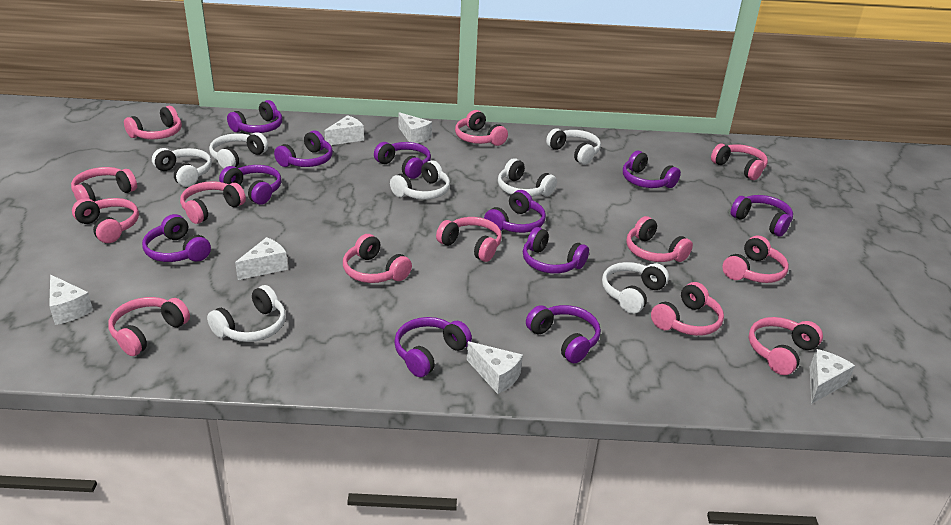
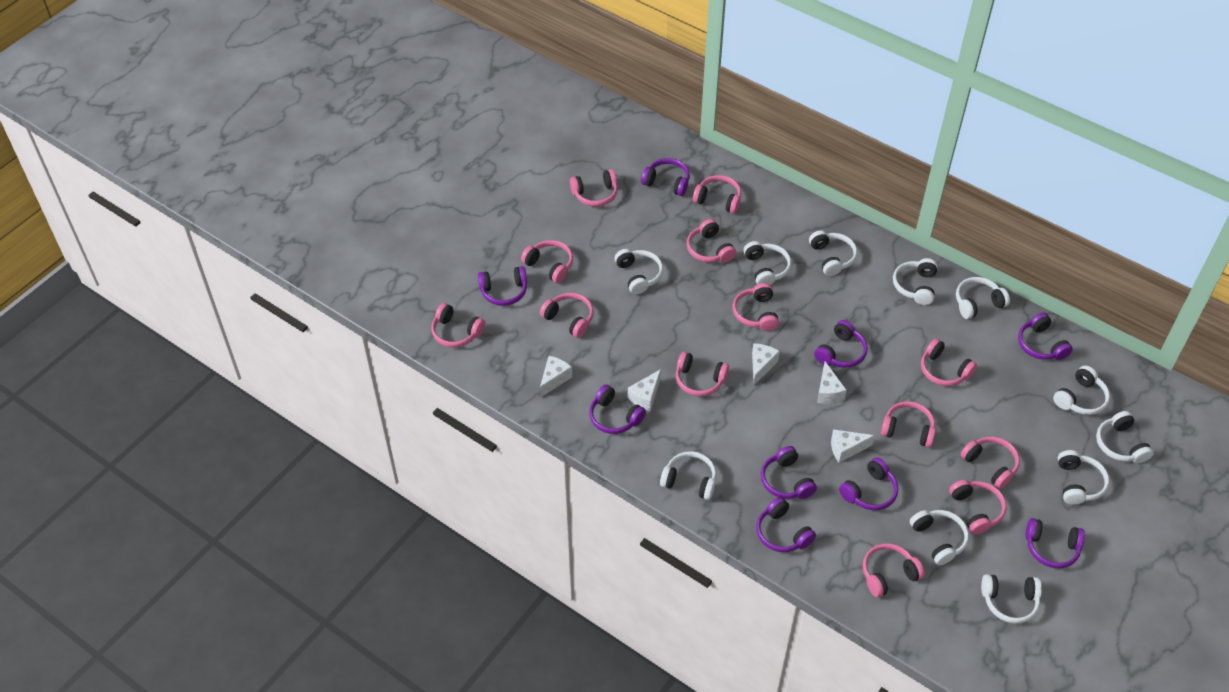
purple headphones: [142,214,211,262] [219,165,282,205] [227,100,282,133] [274,130,333,167] [374,142,431,179] [394,317,472,377] [484,190,546,233] [523,227,589,274] [526,305,601,363] [623,151,681,188] [730,195,793,236] = 11 -> [478,266,527,306] [589,385,646,434] [641,158,690,196] [756,497,816,552] [761,446,817,499] [814,320,868,368] [839,457,898,510] [1018,313,1073,360] [1026,518,1085,568] = 9
white cheese: [49,275,93,325] [235,237,288,280] [325,115,364,145] [399,112,432,143] [467,341,523,394] [810,349,855,404] = 6 -> [540,356,572,397] [628,369,661,411] [752,343,780,385] [817,362,846,404] [831,429,875,463] = 5
white headphones: [152,148,212,187] [207,285,286,342] [209,132,268,169] [390,160,450,200] [498,158,557,197] [546,128,601,165] [602,262,669,314] = 7 -> [614,249,663,294] [660,451,716,500] [743,241,791,285] [809,230,857,276] [893,258,938,305] [910,510,969,565] [956,277,1010,319] [981,574,1042,624] [1053,365,1110,415] [1058,450,1109,505] [1096,411,1153,463] = 11

